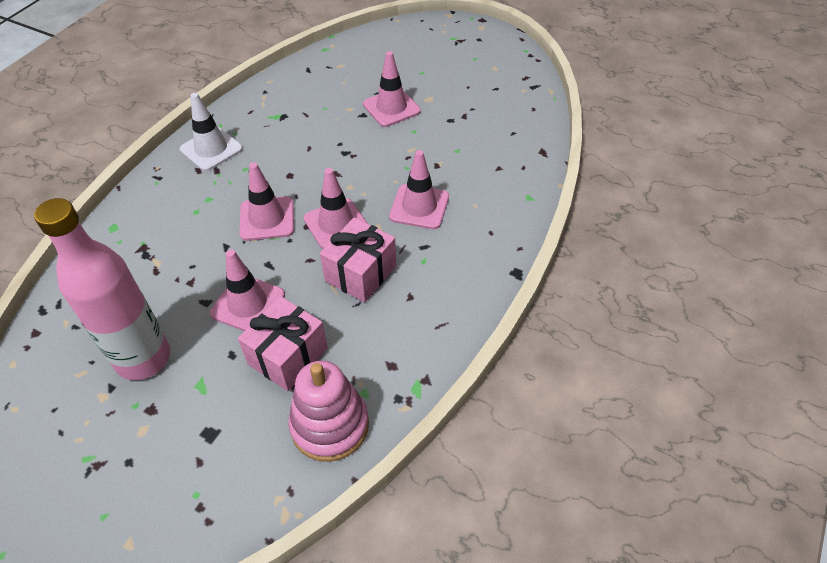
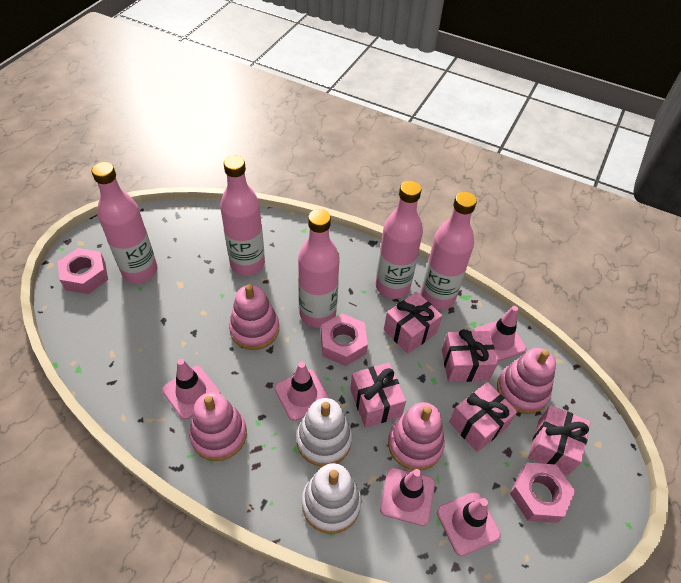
pink bottle: [34,198,170,380] = 1 -> [92,162,158,283] [220,156,265,276] [298,209,340,328] [376,181,423,299] [421,192,477,309] = 5
pink gift: [238,296,328,391] [320,217,396,302] = 2 -> [350,363,406,428] [384,292,442,354] [442,329,498,382] [449,382,517,452] [528,405,591,475] = 5
pink nut: none = 0 -> [58,248,108,294] [321,313,368,366] [510,463,575,523] = 3
pink stacking toy: [288,361,369,462] = 1 -> [189,392,247,461] [229,284,279,350] [388,402,445,470] [497,348,556,414] = 4
white stacking toy: none = 0 -> [296,398,352,467] [302,463,361,534] = 2
white traffic cone: [180,93,243,171] = 1 -> none = 0

